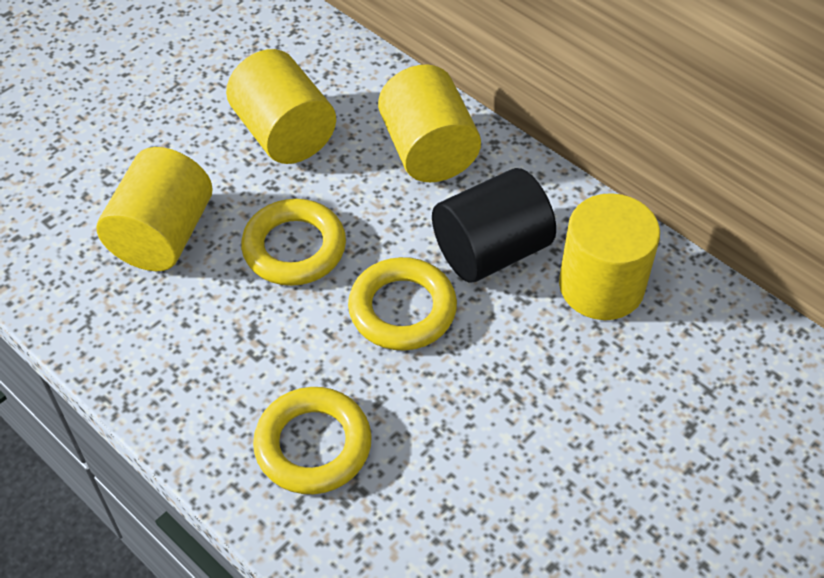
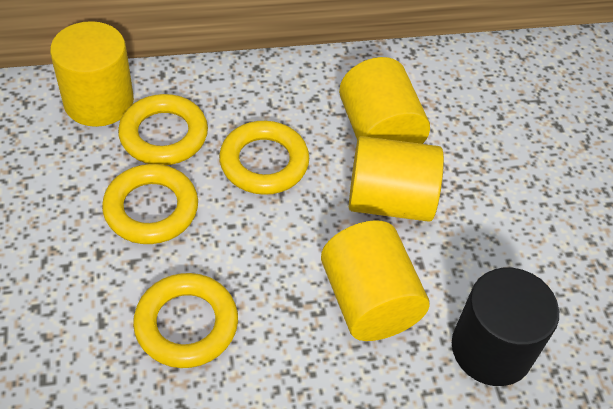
yellow ring: [241,199,346,286] [253,387,372,494] [348,257,457,351] = 3 -> [102,164,198,244] [118,94,208,165] [133,273,238,368] [219,121,309,195] = 4

